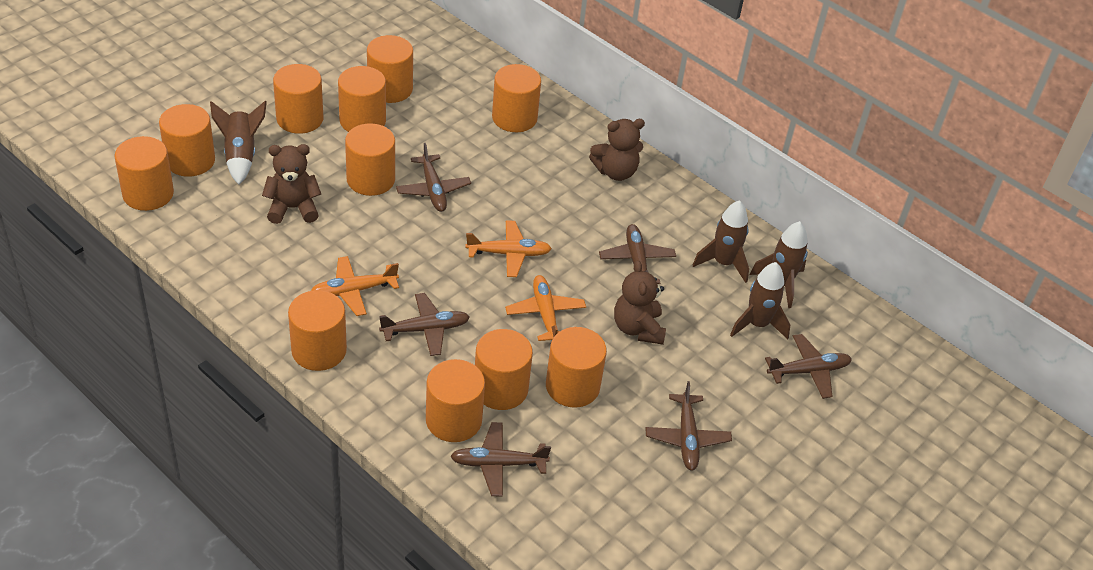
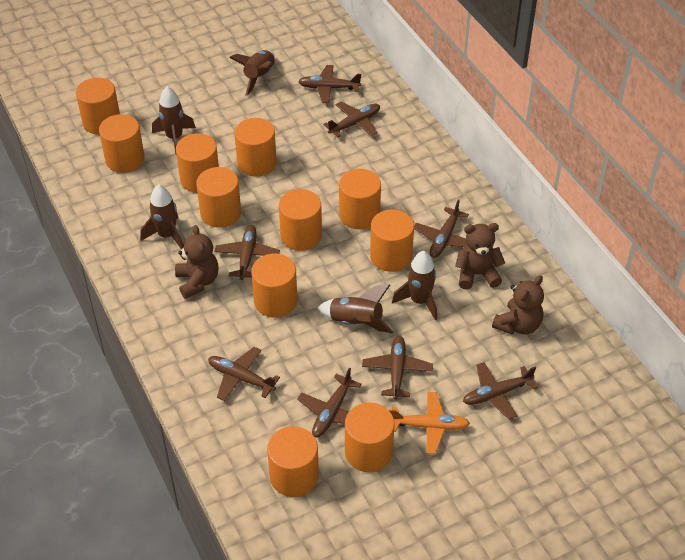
brown plane: [379,293,470,356] [396,143,471,212] [450,422,551,497] [599,224,676,284] [645,381,732,471] [765,334,852,399] = 6 -> [208,347,280,401] [214,225,280,280] [297,367,362,438] [298,65,361,103] [323,102,380,137] [362,335,433,400] [414,199,469,258] [463,362,538,420] = 8
brown rocket: [210,101,267,184] [693,200,749,283] [730,262,790,339] [750,221,808,308] = 4 -> [140,184,184,250] [152,86,196,154] [229,50,275,96] [318,284,394,334] [392,251,437,320] = 5
orange plane: [311,256,399,316] [465,220,552,277] [505,275,586,341] = 3 -> [389,392,470,454] = 1

